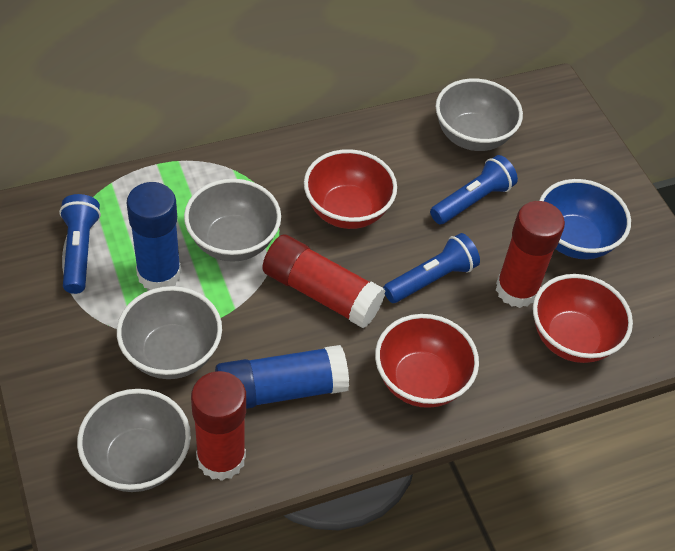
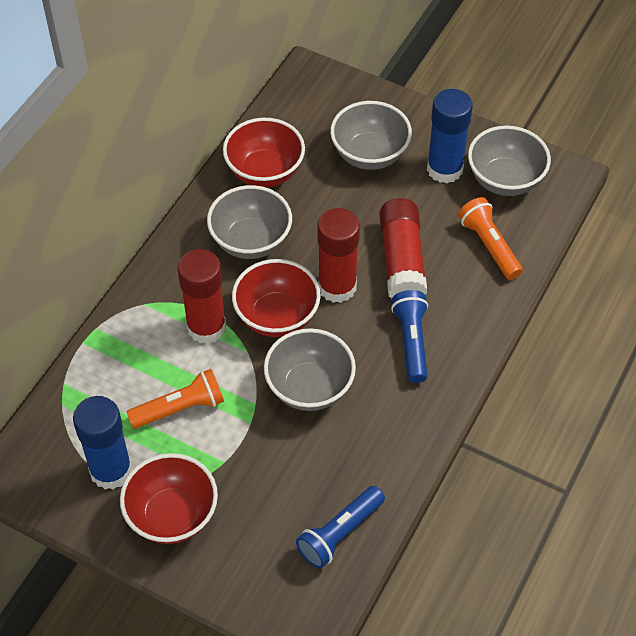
blue bowl: [539,179,631,259] = 1 -> none = 0
blue flashlight: [59,194,101,294] [383,233,480,303] [430,155,518,224] = 3 -> [296,486,385,569] [391,290,428,383] = 2
orange flashlight: none = 0 -> [127,369,224,429] [458,197,523,280] = 2

